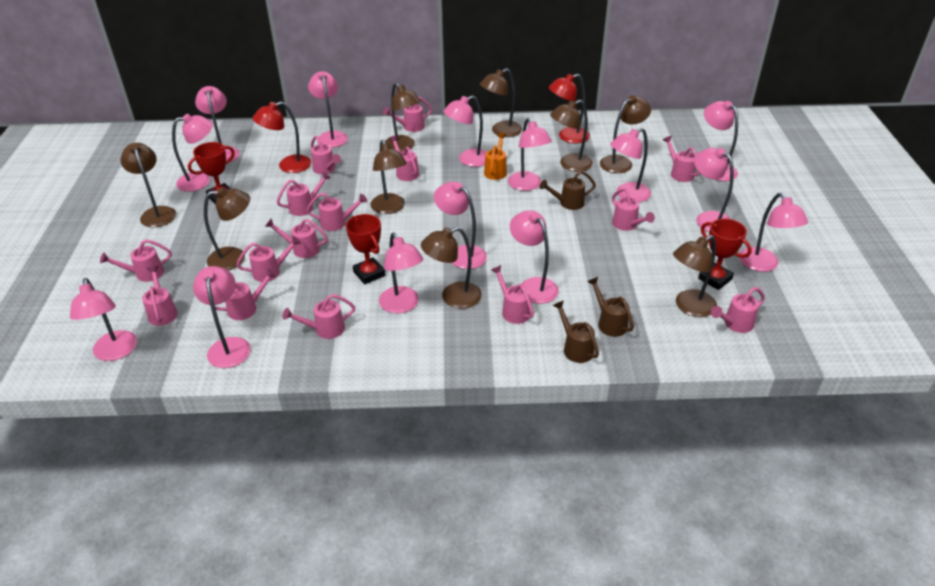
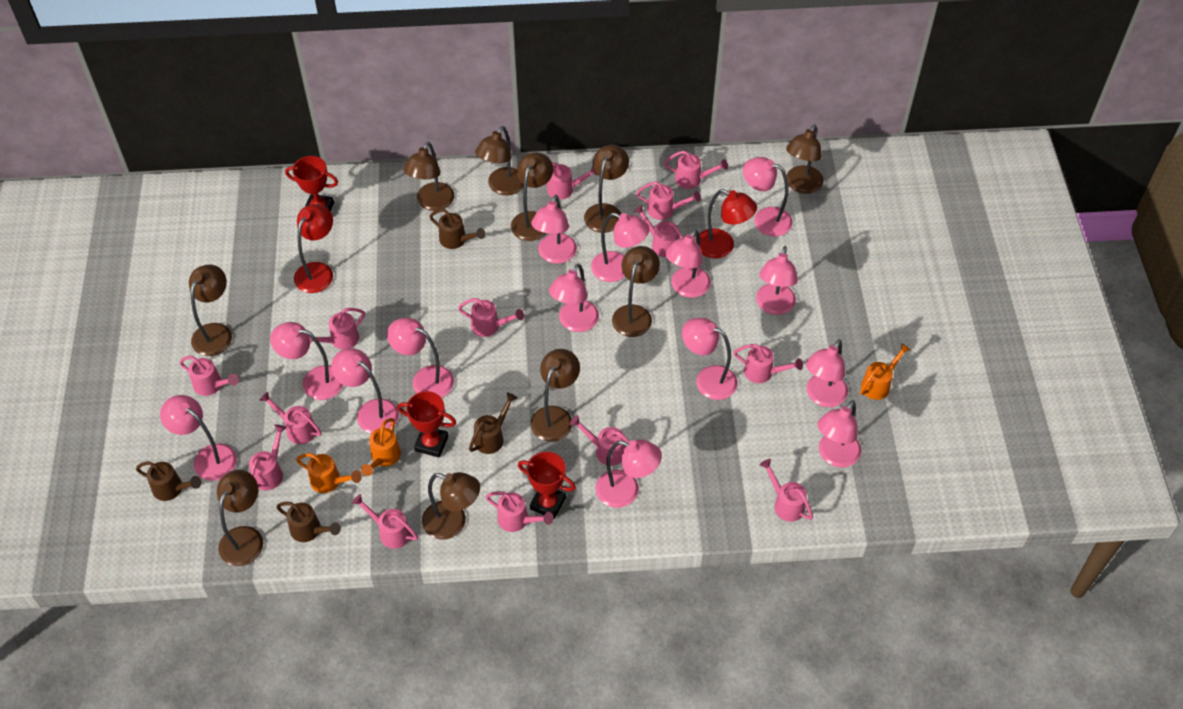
brown lamp: [120,143,176,228] [204,187,250,270] [371,140,407,214] [385,83,421,152] [421,227,482,309] [480,68,522,137] [550,100,593,172] [600,95,651,173] [673,235,717,317] = 9 -> [189,265,232,356] [217,470,263,566] [404,142,454,211] [422,472,480,540] [475,126,524,195] [511,152,553,241] [530,349,580,442] [584,145,629,233] [612,246,660,337] [786,124,823,194] = 10
brown watering can: [539,171,596,210] [553,300,599,363] [587,277,634,337] = 3 -> [136,461,202,501] [276,502,341,542] [429,209,485,249] [469,393,518,454] = 4
orange watering can: [484,133,507,180] = 1 -> [296,453,362,493] [361,418,401,476] [860,343,911,400] = 3
pink watering can: [100,239,172,282] [142,266,178,326] [215,268,277,320] [237,236,301,282] [265,219,328,258] [277,172,331,216] [282,294,355,339] [306,193,367,231] [311,136,341,174] [383,97,432,132] [389,135,419,181] [491,265,534,324] [612,188,655,231] [663,136,700,182] [711,287,765,333] = 15 -> [179,356,239,396] [249,424,287,490] [259,392,321,444] [309,308,365,350] [352,494,418,549] [458,298,524,337] [486,491,553,532] [545,162,597,200] [570,415,629,466] [633,205,683,257] [636,181,701,220] [664,151,728,189] [734,344,803,383] [760,459,813,522] = 14

